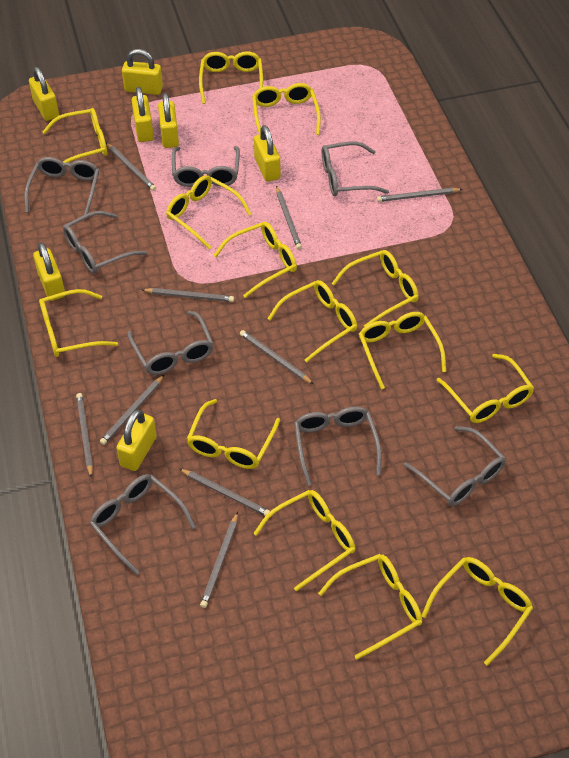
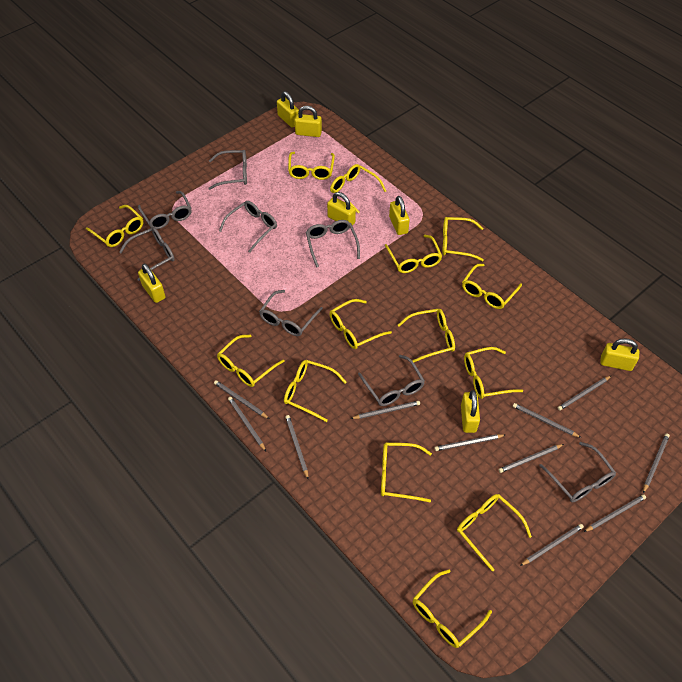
grey pencil: [76,393,93,478] [100,374,165,445] [106,143,156,191] [142,288,234,302] [179,469,270,516] [200,512,238,608] [240,330,313,384] [276,186,302,250] [377,188,463,202] = 9 -> [214,380,269,419] [228,397,266,451] [285,415,309,479] [350,401,420,419] [434,434,505,451] [498,444,564,473] [513,403,581,438] [520,524,584,566] [557,376,611,411] [584,494,646,532] [643,434,670,493] = 11

